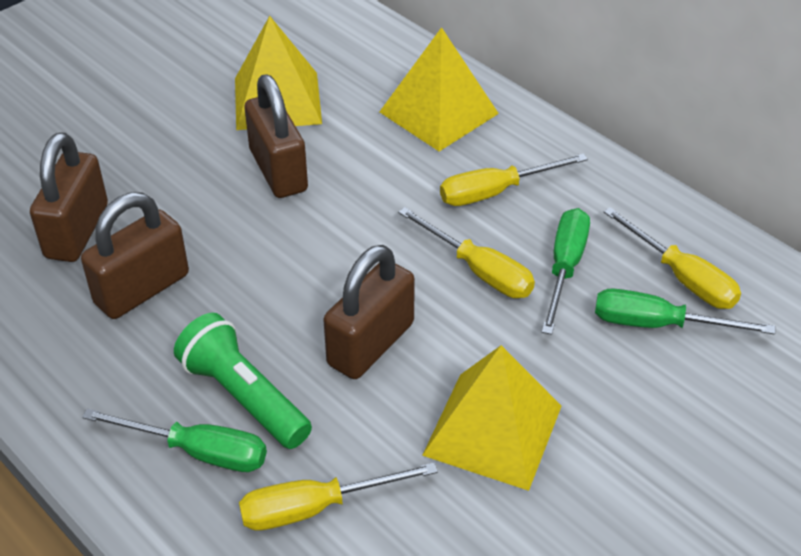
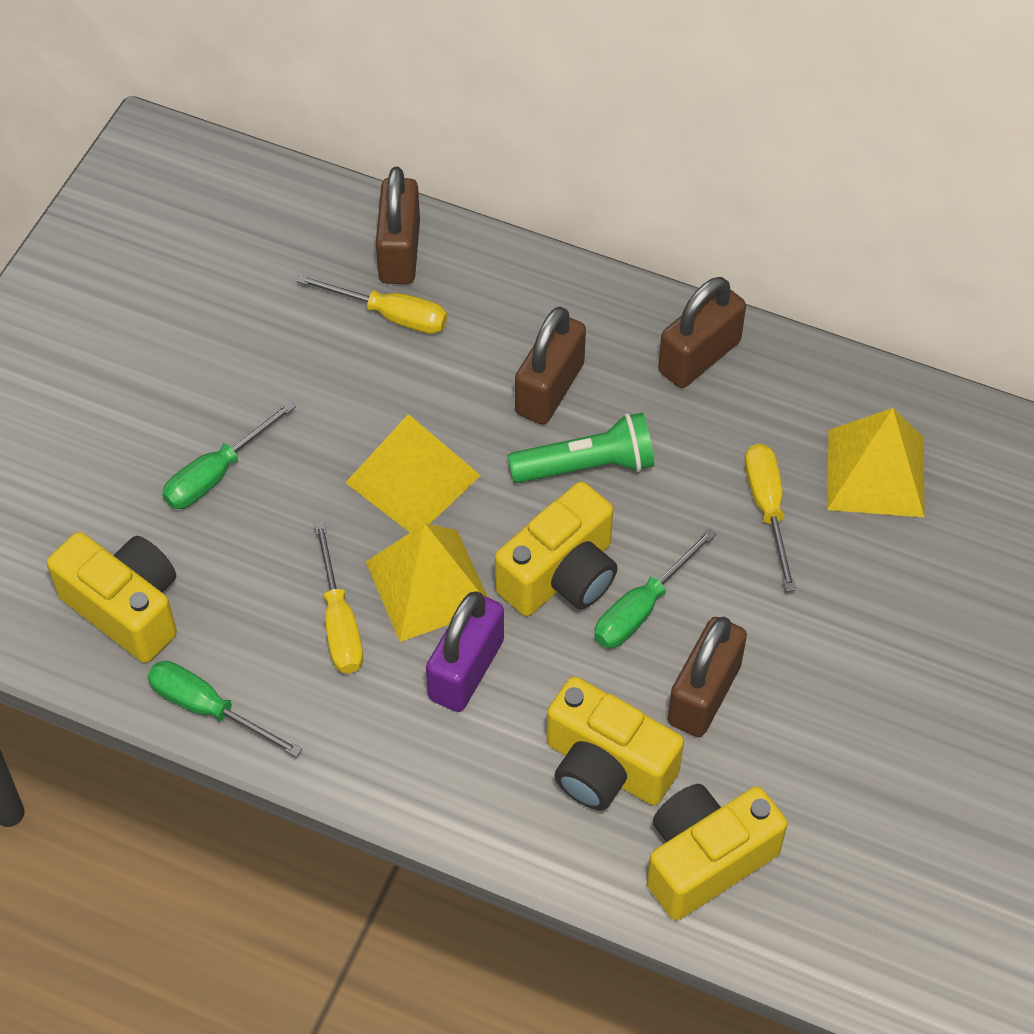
purple padlock: none = 0 -> [426,591,504,712] = 1
yellow camera: none = 0 -> [47,532,177,663] [495,482,618,616] [547,676,684,810] [647,784,787,920] = 4
yellow screwdriver: [239,463,438,531] [398,207,535,298] [440,154,588,206] [604,207,741,309] = 4 -> [296,274,447,334] [314,522,363,673] [745,444,796,592] = 3

